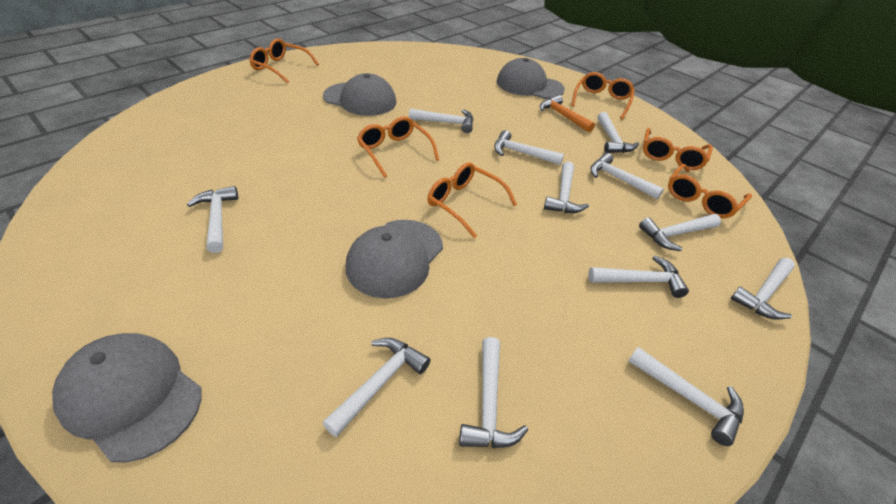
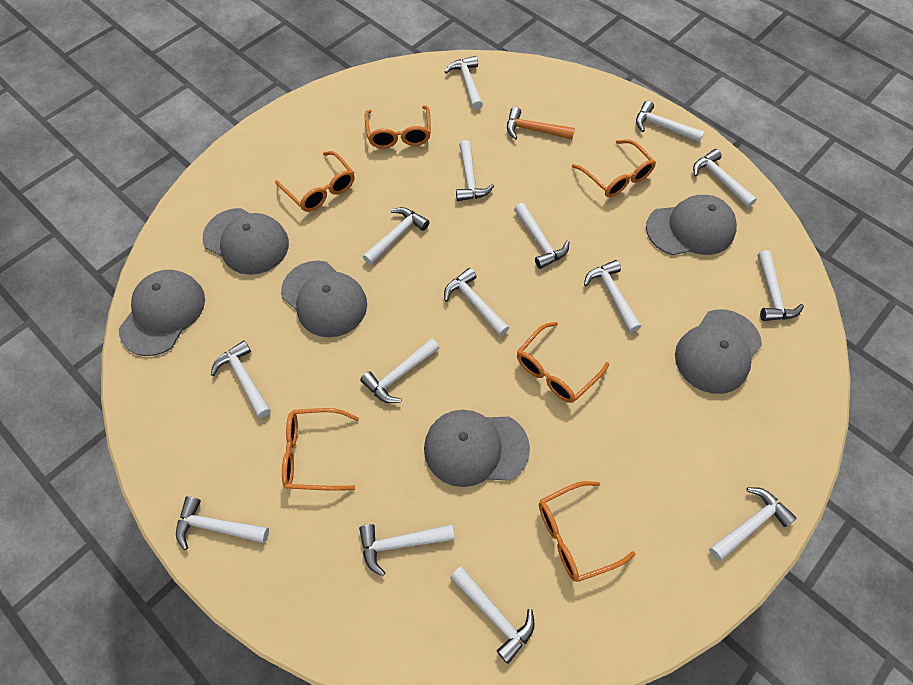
grey cap: [52,333,202,462] [323,73,396,116] [346,220,443,298] [497,58,565,99] = 4 -> [119,270,205,356] [203,208,289,275] [281,261,367,337] [424,410,530,487] [646,195,737,255] [675,309,762,394] = 6
white hammer: [187,186,238,253] [323,338,431,437] [409,108,474,133] [459,337,528,448] [494,130,564,165] [544,161,589,213] [588,255,689,298] [590,153,664,199] [597,112,639,153] [628,347,744,446] [639,214,721,251] [731,258,795,320] = 12 -> [176,496,269,550] [211,340,271,418] [359,524,455,576] [360,338,439,403] [363,207,429,265] [444,268,509,336] [445,56,483,110] [450,566,535,664] [456,140,494,201] [514,203,569,269] [584,260,641,332] [636,101,705,142] [693,149,757,208] [709,487,797,561] [758,250,804,321] = 15

